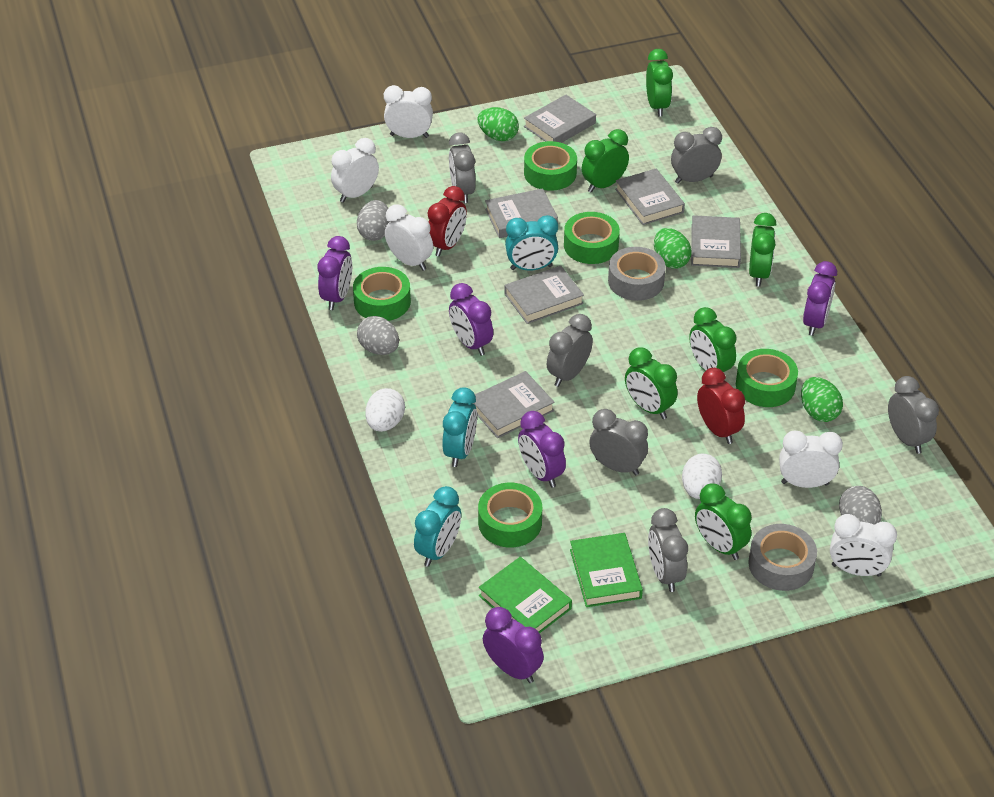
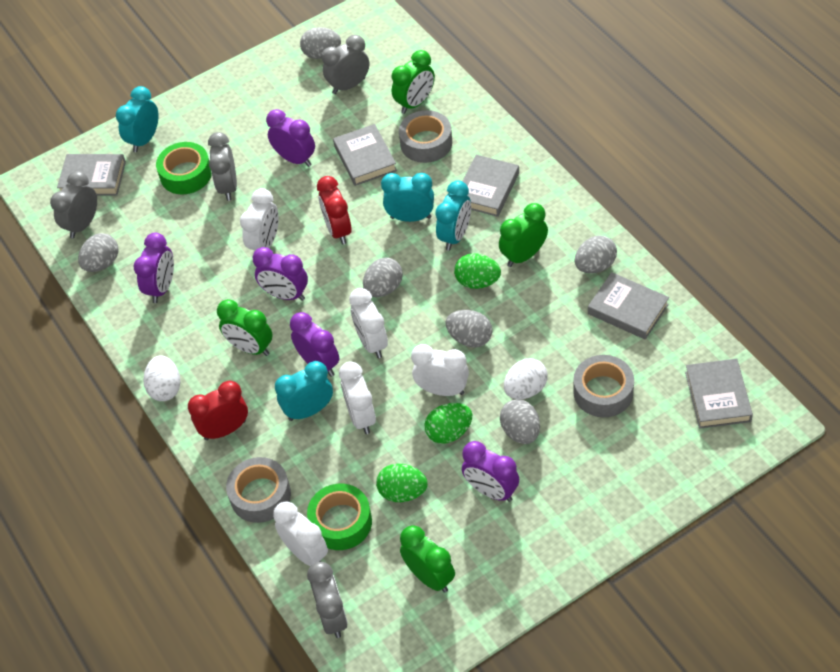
green book: [479,557,572,633] [570,533,643,607] = 2 -> none = 0
green clock: [582,129,629,193] [625,347,678,419] [646,49,673,117] [689,307,737,372] [695,483,752,560] [749,213,776,287] = 6 -> [217,299,273,356] [392,50,435,114] [400,525,455,593] [499,203,548,267] = 4
green tape: [353,267,411,321] [478,483,542,547] [524,141,577,191] [564,212,620,264] [736,349,798,407] = 5 -> [156,142,212,194] [307,484,372,550] = 2
grey book: [473,371,555,438] [485,188,558,238] [504,266,584,324] [524,95,596,143] [615,169,685,225] [691,215,741,268] = 6 -> [57,154,126,196] [333,124,397,186] [463,155,519,217] [588,272,669,340] [685,359,753,429] = 5
grey clock: [449,132,476,203] [547,314,593,387] [589,409,648,475] [648,508,688,592] [671,127,722,184] [888,376,939,454] = 6 -> [50,171,97,238] [208,132,237,201] [307,562,348,638] [322,35,369,94] = 4
grey egg: [357,200,391,241] [357,316,399,355] [839,486,882,525] = 3 -> [78,233,118,272] [300,27,341,59] [363,257,403,297] [445,310,492,348] [500,399,540,444] [574,236,617,273] = 6
grey tape: [608,247,666,301] [748,524,817,591] = 2 -> [226,457,291,523] [399,110,452,163] [573,355,634,417] = 3
turquoise clock: [414,486,461,567] [442,387,477,467] [505,215,558,271] = 3 -> [116,86,159,152] [275,361,333,421] [381,173,434,222] [435,180,471,250] = 4

